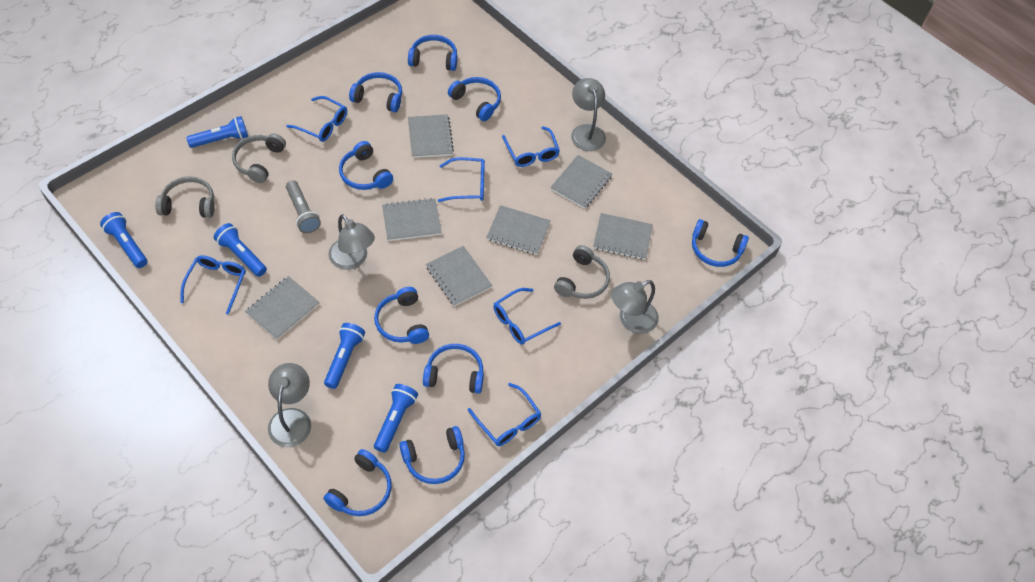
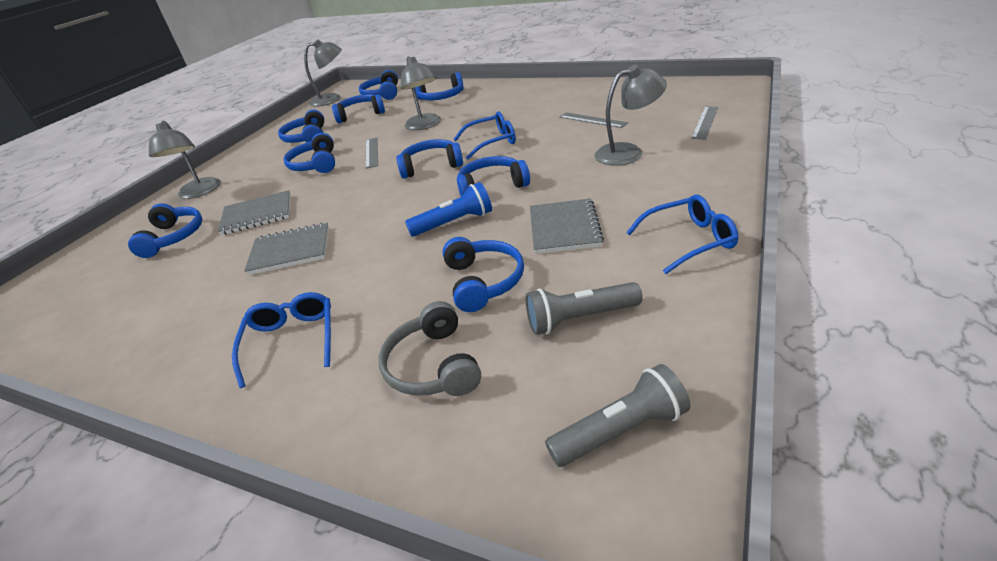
blue flashlight: [100,212,147,268] [186,116,248,148] [214,223,267,277] [324,323,365,389] [374,384,418,453] = 5 -> [405,182,492,237] = 1
blue glasses: [180,255,246,315] [286,96,347,142] [438,157,485,202] [468,383,542,446] [493,288,561,345] [502,126,560,167] = 6 -> [232,292,331,388] [453,112,516,160] [626,195,738,274] = 3
grey flashlight: [286,180,321,233] = 1 -> [526,282,643,335] [545,364,690,467] = 2
grey headphones: [155,176,215,218] [232,133,286,183] [554,245,610,299] = 3 -> [379,301,481,396] = 1
grey notebook: [245,276,319,340] [382,198,442,241] [408,114,454,158] [426,246,492,306] [486,205,551,255] [550,155,612,209] [593,213,653,260] = 7 -> [218,190,291,235] [244,223,329,275] [530,198,604,254] = 3
grey ruler: none = 0 -> [366,138,378,169] [559,112,628,128] [691,106,718,140] = 3

